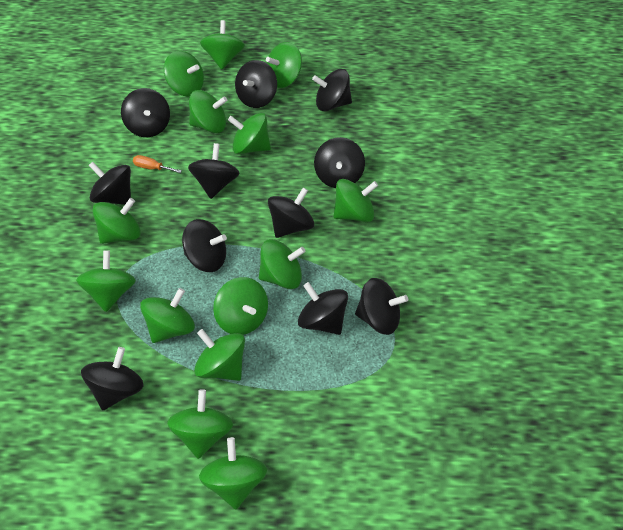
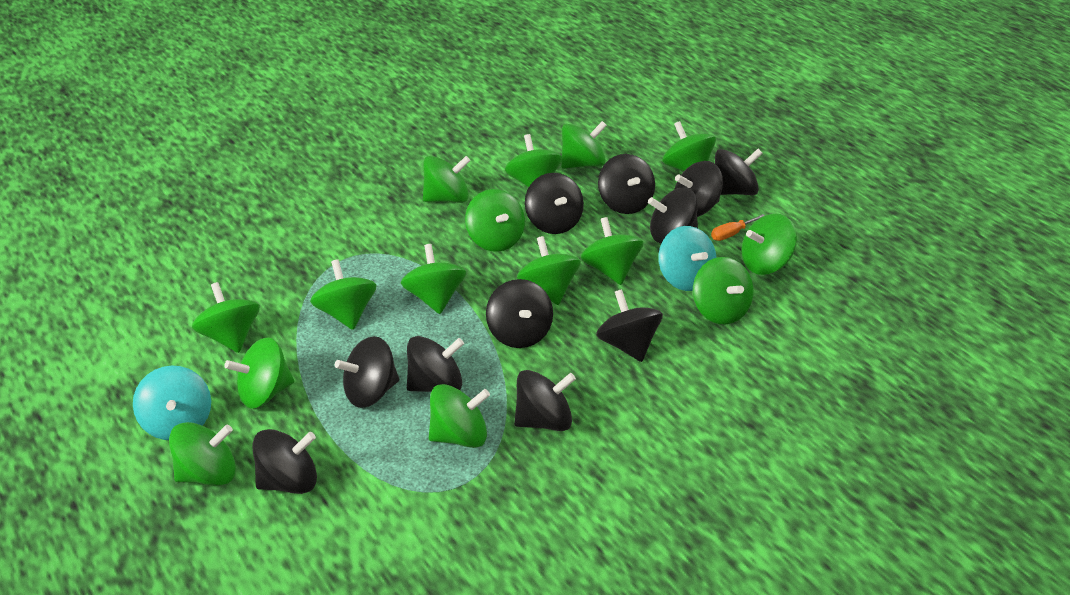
green spinning top: [76,250,136,312] [92,198,141,244] [140,288,195,343] [164,51,204,97] [167,389,233,459] [189,90,227,133] [194,329,245,381] [199,437,267,509] [200,20,245,69] [213,277,268,335] [228,113,271,154] [259,239,306,289] [266,42,302,88] [333,179,378,222] = 14 -> [169,422,236,486] [192,282,260,353] [224,337,294,409] [310,259,377,330] [401,244,466,314] [423,156,470,203] [429,384,490,448] [465,189,525,252] [505,134,562,188] [517,236,581,305] [561,121,607,169] [581,217,644,285] [662,121,716,171] [693,257,754,324] [741,214,797,275] = 15
turquoise spinning top: none = 0 -> [133,366,211,440] [658,226,716,291] = 2

